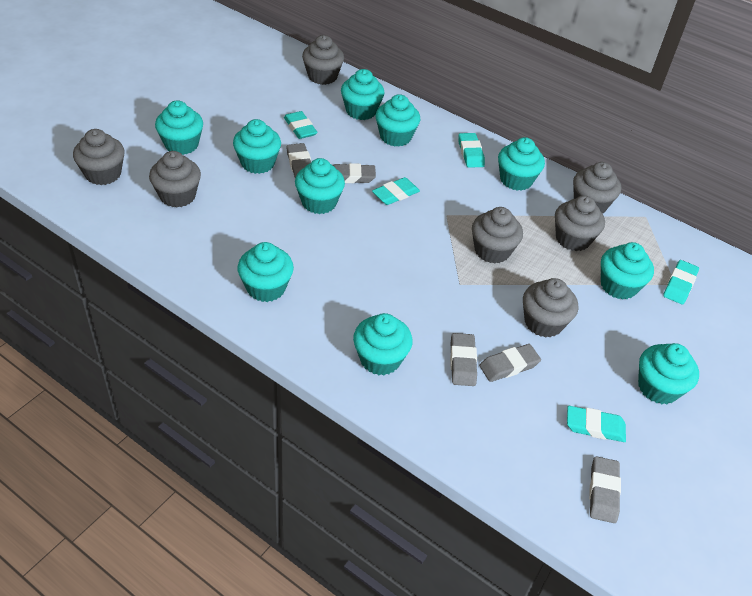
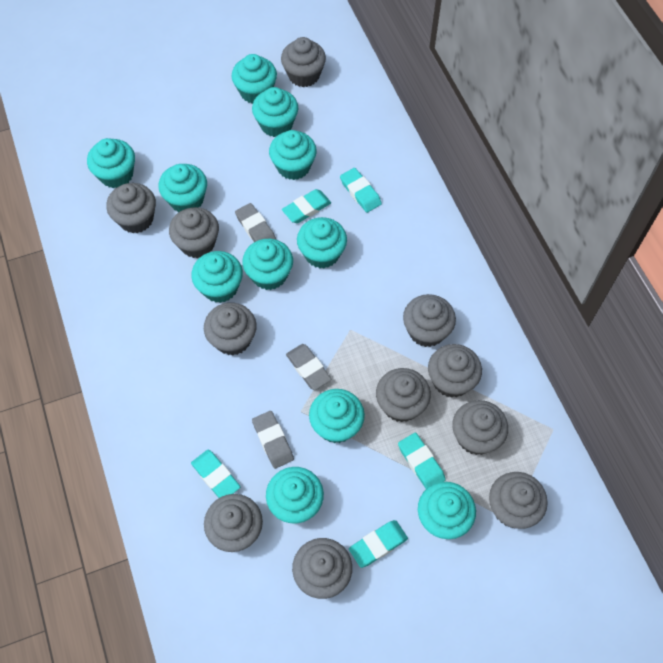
grey cupcake: [73,129,125,185] [149,151,201,208] [302,35,344,85] [472,207,523,264] [523,278,578,338] [555,196,605,251] [573,162,621,213] = 7 -> [106,183,156,233] [169,207,219,258] [204,303,257,355] [204,494,263,552] [281,37,326,87] [292,538,352,599] [376,368,431,422] [403,294,456,347] [428,344,482,398] [452,400,508,455] [489,472,548,529] = 11
grey eraser: [286,143,311,178] [333,163,376,183] [450,333,477,386] [479,344,541,382] [589,456,621,523] = 5 -> [235,203,276,242] [252,411,294,469] [286,344,332,390] = 3
turquoise cupcake: [155,100,203,155] [233,119,281,174] [237,242,294,302] [295,158,345,214] [341,69,385,120] [353,313,413,375] [376,94,420,147] [498,137,545,191] [601,242,654,300] [638,343,699,404] = 10 -> [87,138,135,188] [159,164,207,212] [191,251,243,303] [232,54,277,104] [242,239,293,290] [252,87,298,137] [266,467,324,523] [269,130,317,180] [297,217,347,268] [309,389,365,443] [418,482,476,539] = 11

